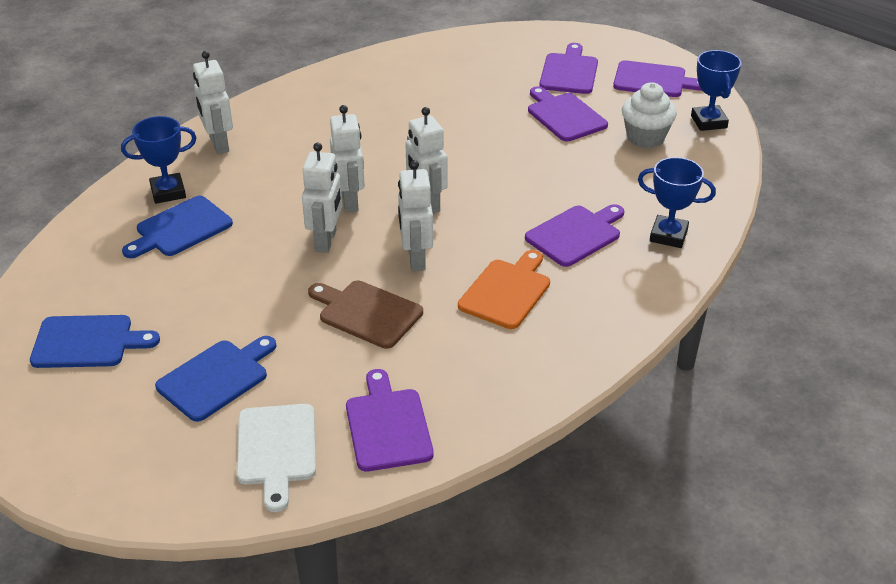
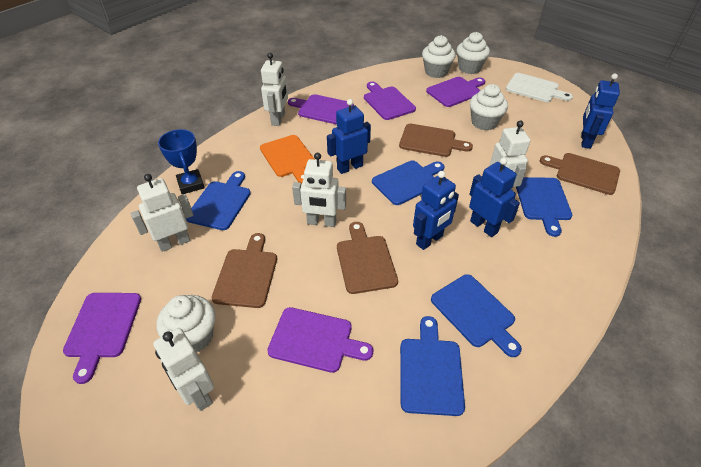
blue cutting board: [30,315,160,368] [122,196,233,258] [155,336,277,422] = 3 -> [186,171,251,230] [372,161,444,205] [400,316,465,416] [431,274,522,357] [516,177,572,237] = 5
blue robot: none = 0 -> [327,99,371,174] [413,171,459,250] [469,158,520,237] [581,73,620,149] = 4
blue trophy: [121,116,196,204] [638,157,716,248] [691,50,741,131] = 3 -> [158,129,205,194] = 1
brown cutting board: [308,281,423,349] = 1 -> [212,233,277,308] [337,222,398,294] [399,124,473,157] [540,153,620,195] = 4
white cupcake: [622,83,677,148] = 1 -> [157,295,215,352] [422,35,456,78] [457,32,490,74] [470,84,508,130] = 4

